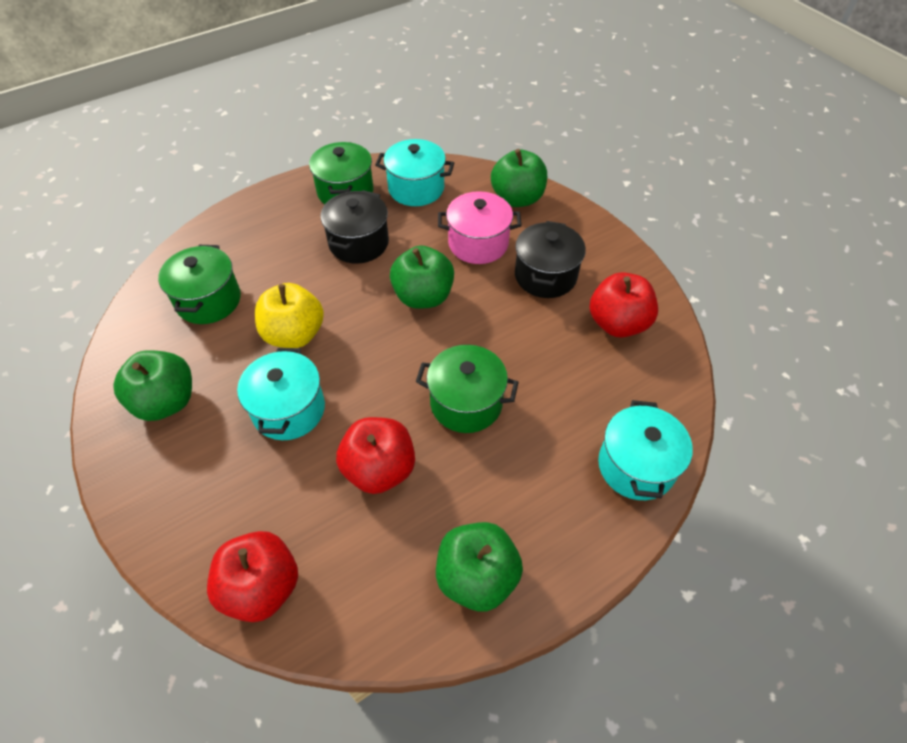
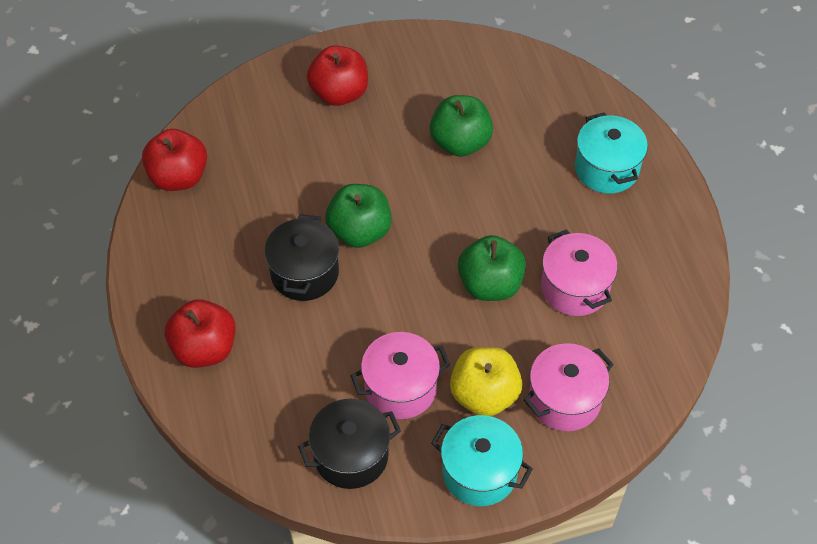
green apple: [114,350,192,421] [390,246,454,309] [436,522,523,612] [491,149,547,207] = 4 -> [325,184,392,248] [430,95,493,157] [458,235,526,301] = 3
green pot: [158,245,241,324] [309,142,374,204] [416,345,519,433] = 3 -> none = 0
pink pot: [438,191,522,264] = 1 -> [350,332,450,419] [523,343,614,431] [541,229,618,316] = 3
turquoise pot: [237,348,325,440] [375,139,454,206] [598,400,693,500] = 3 -> [431,415,533,506] [575,112,648,194] = 2

